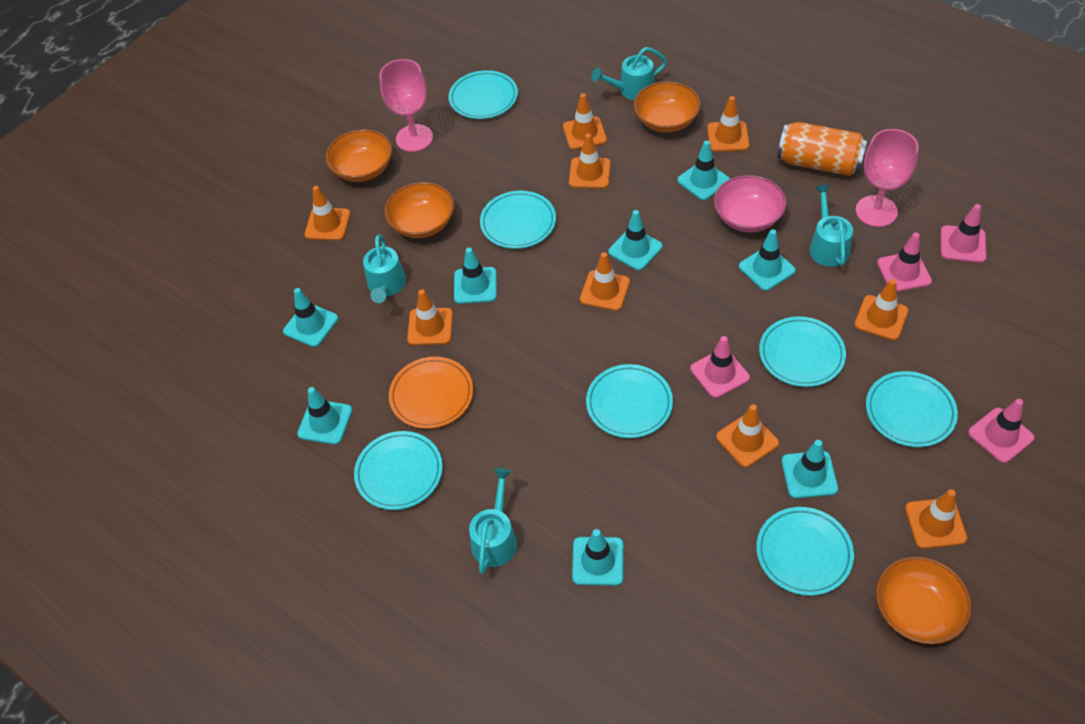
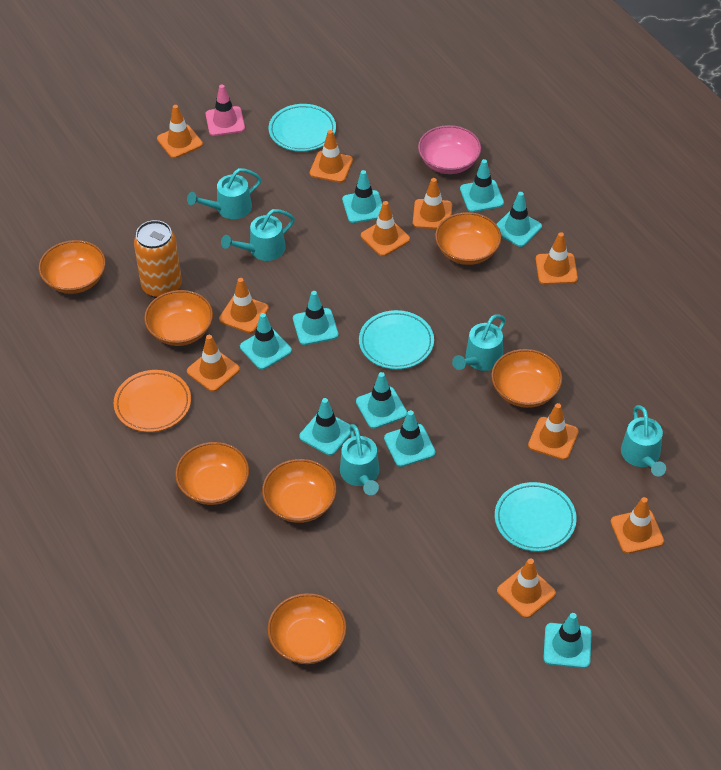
orange bowl: [326,129,392,182] [384,182,454,238] [634,81,701,133] [876,557,972,644] = 4 -> [39,240,106,294] [144,290,213,346] [175,442,249,505] [262,459,337,523] [267,593,347,664] [435,212,502,265] [491,349,562,408] = 7
orange traffic cone: [305,186,351,241] [407,289,453,345] [563,93,607,150] [569,133,611,189] [580,252,630,311] [707,96,750,152] [716,404,779,467] [854,279,909,340] [905,489,967,549] = 9 -> [157,105,203,158] [187,335,240,392] [219,278,269,333] [310,130,353,183] [361,201,410,256] [413,178,452,229] [497,558,556,618] [528,403,579,460] [535,232,578,285] [610,497,664,554] = 10
pink goblet: [379,59,433,152] [856,129,919,227] = 2 -> none = 0
pink traffic cone: [690,336,750,398] [877,232,932,292] [941,204,986,263] [968,399,1034,463] = 4 -> [206,84,245,136] = 1
turquoise plate: [354,431,443,510] [449,70,518,119] [480,191,556,249] [586,364,673,438] [756,507,854,596] [759,316,846,387] [866,371,958,447] = 7 -> [268,104,336,152] [359,310,434,369] [495,482,577,552] = 3
turquoise traffic cone: [283,288,338,347] [297,387,352,445] [454,248,497,304] [572,529,624,586] [608,210,663,271] [677,141,730,200] [739,229,795,291] [782,440,838,498] = 8 -> [240,313,292,370] [293,291,339,345] [299,398,350,456] [342,170,382,223] [356,372,407,429] [384,410,436,467] [460,159,504,212] [497,192,542,247] [543,613,592,668] = 9
turquoise watering can: [363,234,406,303] [469,468,517,574] [591,47,667,100] [809,185,853,267] = 4 -> [187,168,262,219] [221,209,295,261] [340,424,379,495] [452,314,506,371] [621,405,666,476] = 5

